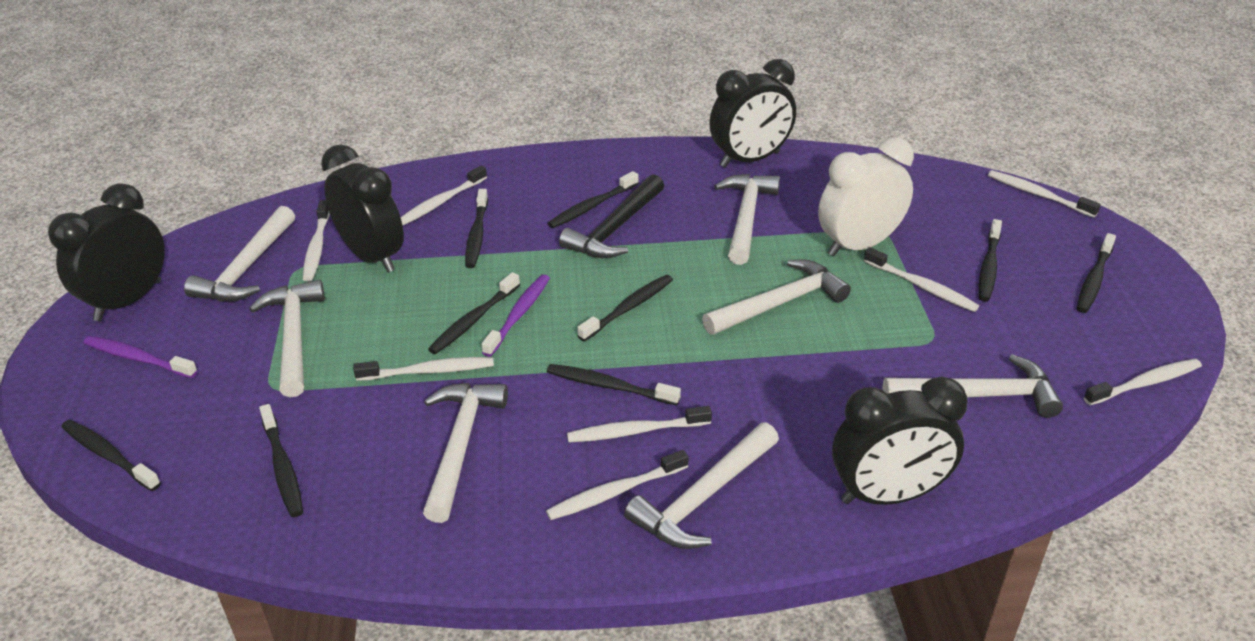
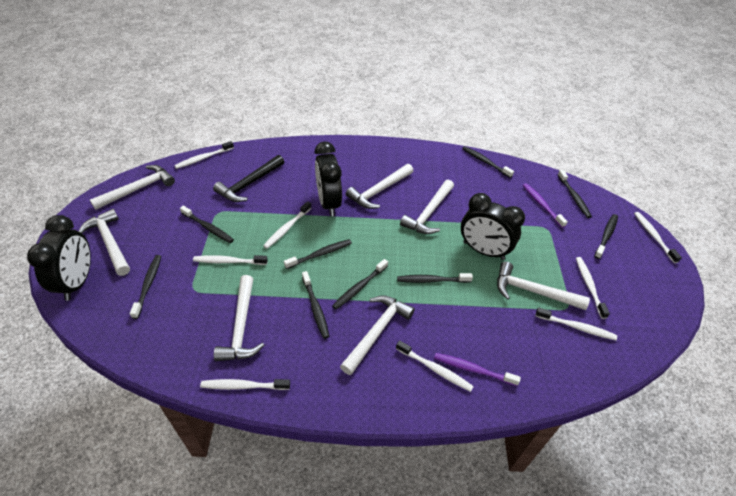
black clock: [48,183,165,321] [321,144,404,273] [709,59,796,168] [832,376,968,505] = 4 -> [27,215,91,301] [314,142,342,216] [461,193,525,260] = 3
white clock: [818,137,914,257] = 1 -> none = 0

